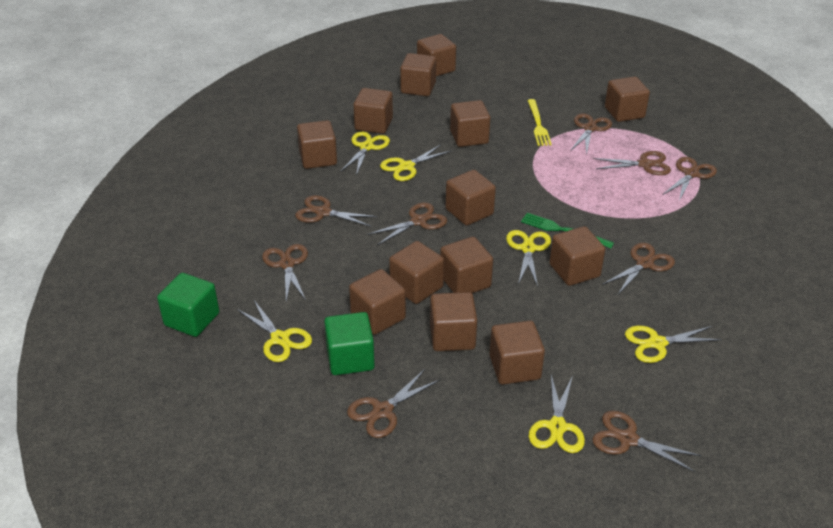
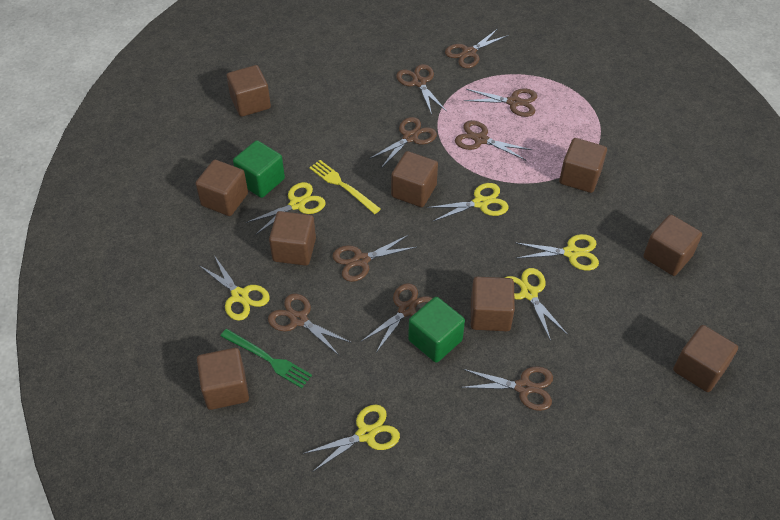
brown cube: [297,120,337,169] [349,269,406,335] [354,88,393,134] [389,241,444,304] [400,53,436,96] [417,34,456,76] [430,292,477,351] [440,237,493,293] [446,170,496,226] [450,100,490,147] [489,321,545,385] [550,226,605,286] [605,76,650,122] = 13 -> [195,160,248,216] [197,348,249,410] [227,65,271,117] [269,211,316,266] [391,151,438,207] [471,277,515,331] [559,138,607,193] [643,215,702,276] [673,325,738,392] = 9

